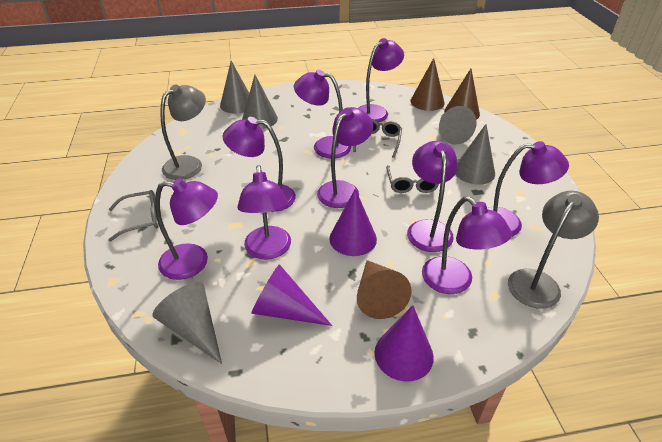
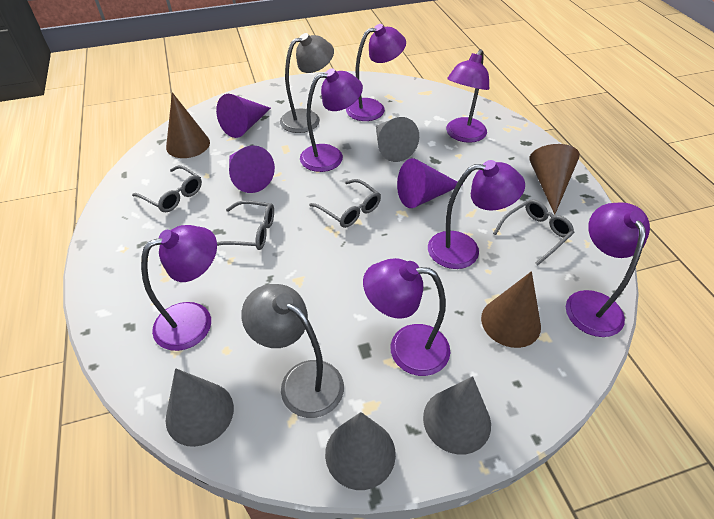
grey cone: [152,282,222,364] [220,61,249,113] [242,75,278,129] [439,106,477,145] [455,124,495,185] = 5 -> [166,368,234,447] [325,412,396,490] [376,117,419,162] [423,376,491,454] = 4
grey glasses: [108,190,159,242] [353,119,402,158] [386,165,439,193] = 3 -> [132,165,202,212] [217,200,274,250] [309,179,381,228] [493,199,575,266] = 4
purple lamp: [155,178,218,280] [223,117,296,212] [237,165,291,260] [294,70,351,159] [317,107,373,208] [358,38,404,123] [407,141,458,252] [422,196,512,294] [487,141,569,237] = 9 -> [141,225,217,351] [300,68,363,172] [346,24,406,121] [363,258,450,376] [428,160,525,269] [446,49,489,143] [566,202,650,337] = 7

